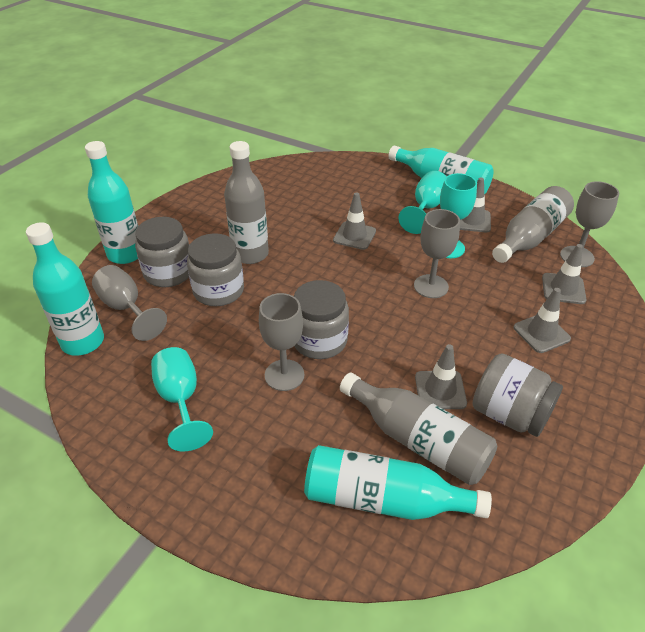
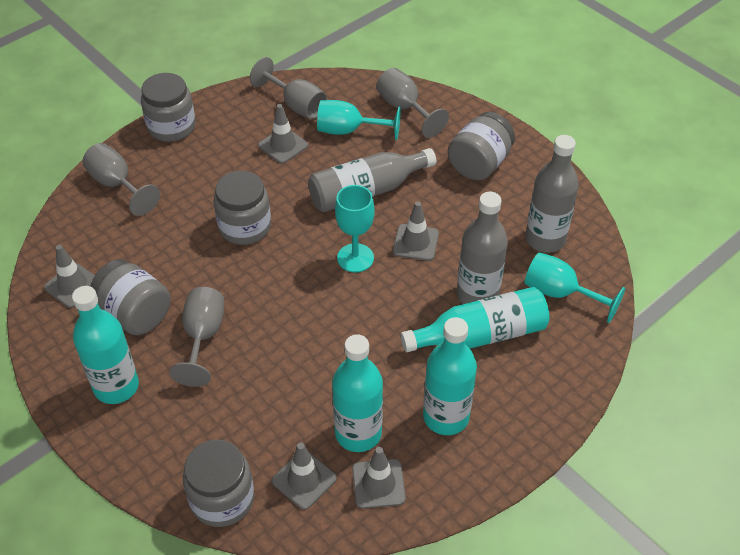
grey jar: [135,217,189,287] [187,233,244,306] [294,280,349,359] [472,353,563,437] = 4 -> [90,259,171,335] [141,73,195,142] [183,440,254,527] [214,171,271,245] [448,112,515,181] = 5

